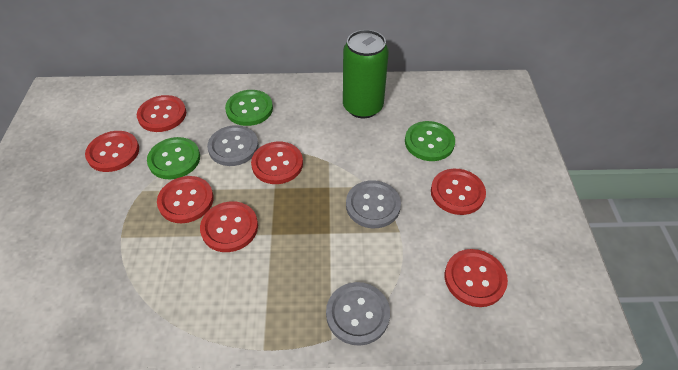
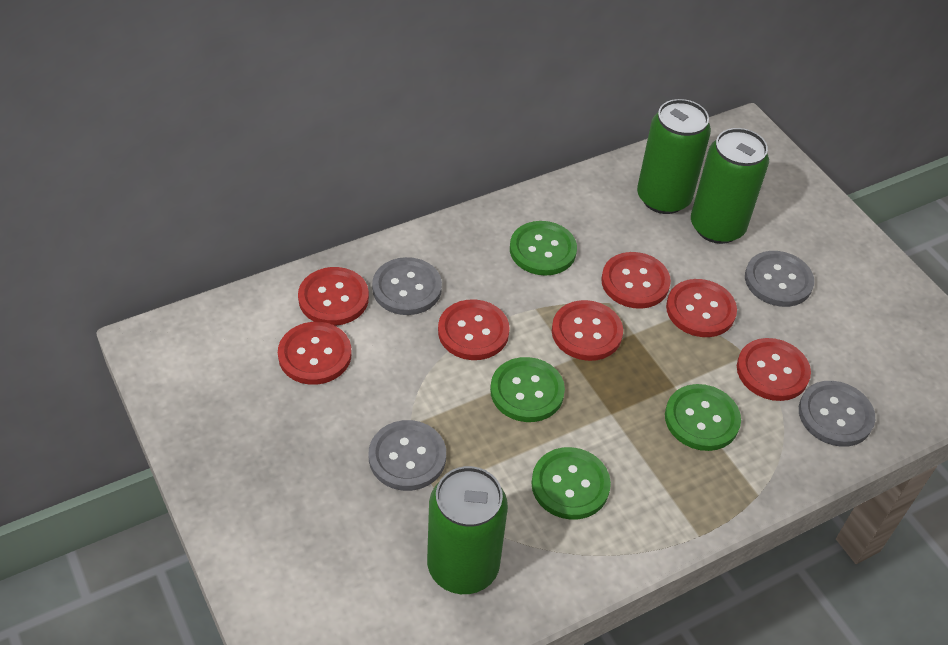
green button: [147,137,200,179] [225,90,273,126] [405,121,455,161] = 3 -> [490,357,565,422] [510,221,577,276] [531,447,611,520] [665,384,741,451] = 4
green can: [343,30,389,118] = 1 -> [427,466,508,594] [637,99,711,214] [691,128,769,244] = 3
grey button: [207,125,259,166] [326,282,390,346] [346,180,401,228] = 3 -> [369,420,446,491] [372,257,442,315] [745,251,814,307] [799,381,875,447] = 4

